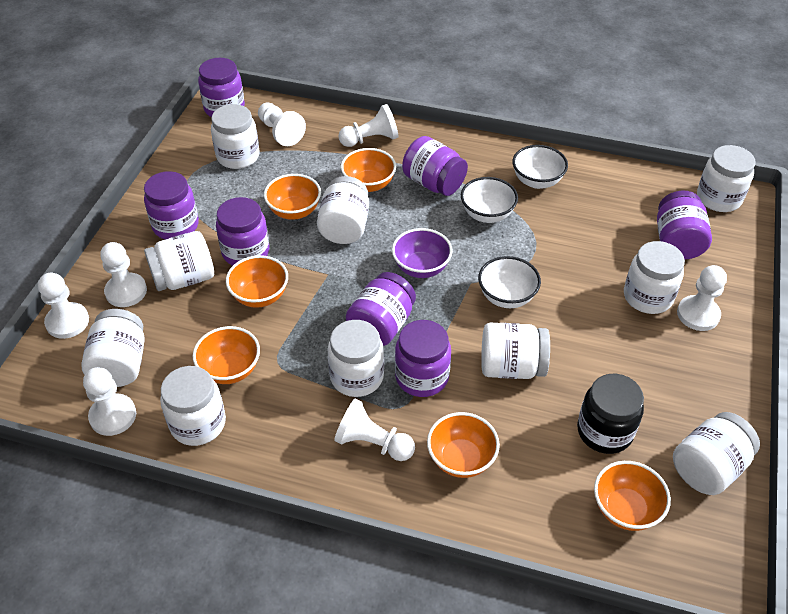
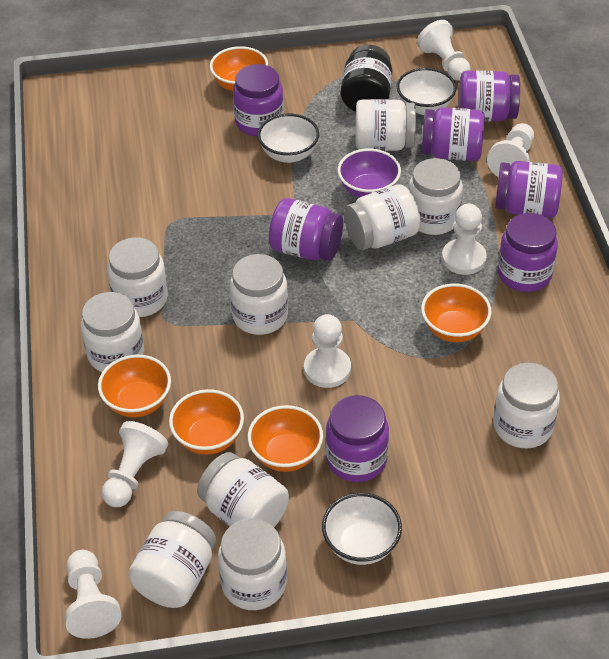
orange bowl: [193,326,260,384] [226,255,288,308] [264,174,321,220] [341,148,396,192] [427,412,500,478] [594,461,671,531] = 6 -> [98,354,171,417] [169,389,244,455] [210,46,268,91] [248,405,323,472] [421,283,492,342] = 5
white pawn: [38,273,89,339] [83,367,136,436] [100,242,147,307] [258,102,306,146] [334,398,415,461] [338,104,398,147] [677,265,727,331] = 7 -> [64,550,122,639] [102,421,168,507] [304,314,351,388] [417,20,470,81] [442,204,487,275] [487,123,534,177] = 6

